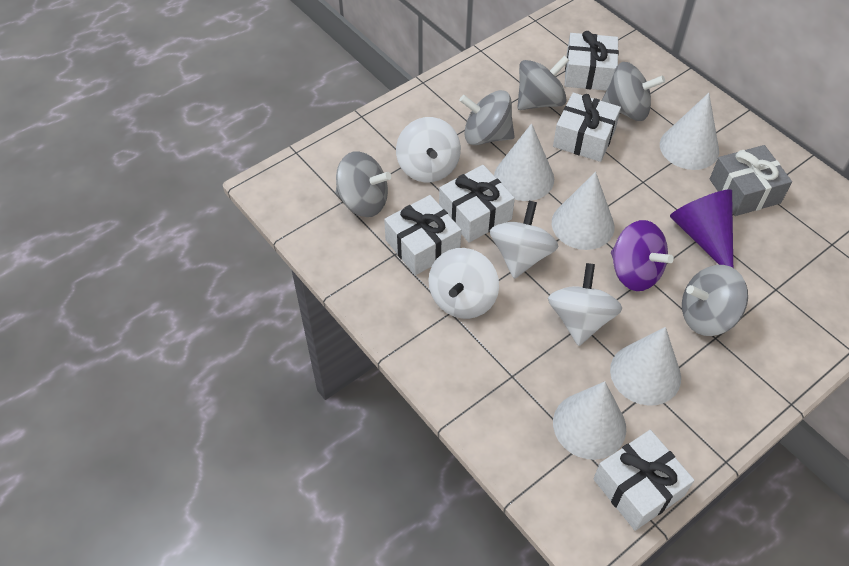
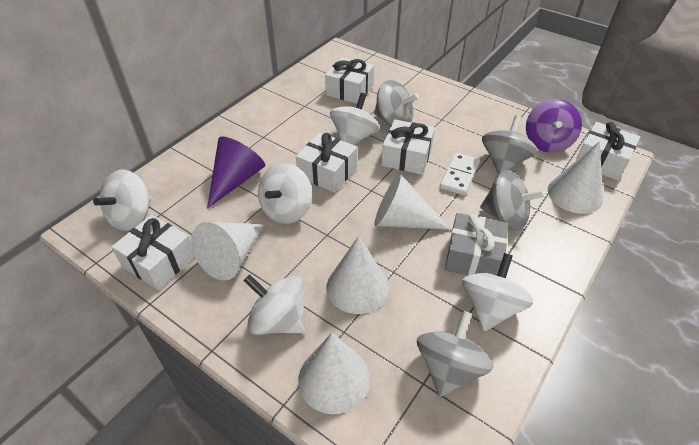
grey spinning top: [335,151,391,217] [459,90,515,145] [517,55,569,110] [602,62,665,121] [682,265,748,336] = 5 -> [374,80,419,126] [417,311,494,397] [480,170,546,230] [482,115,537,175] = 4
white domino: none = 0 -> [440,153,480,195] = 1
white spinning top: [396,117,461,182] [428,248,499,319] [490,201,559,279] [548,263,622,346] = 4 -> [93,170,151,231] [244,275,306,335] [258,163,312,224] [330,93,380,145] [462,253,533,331] = 5

